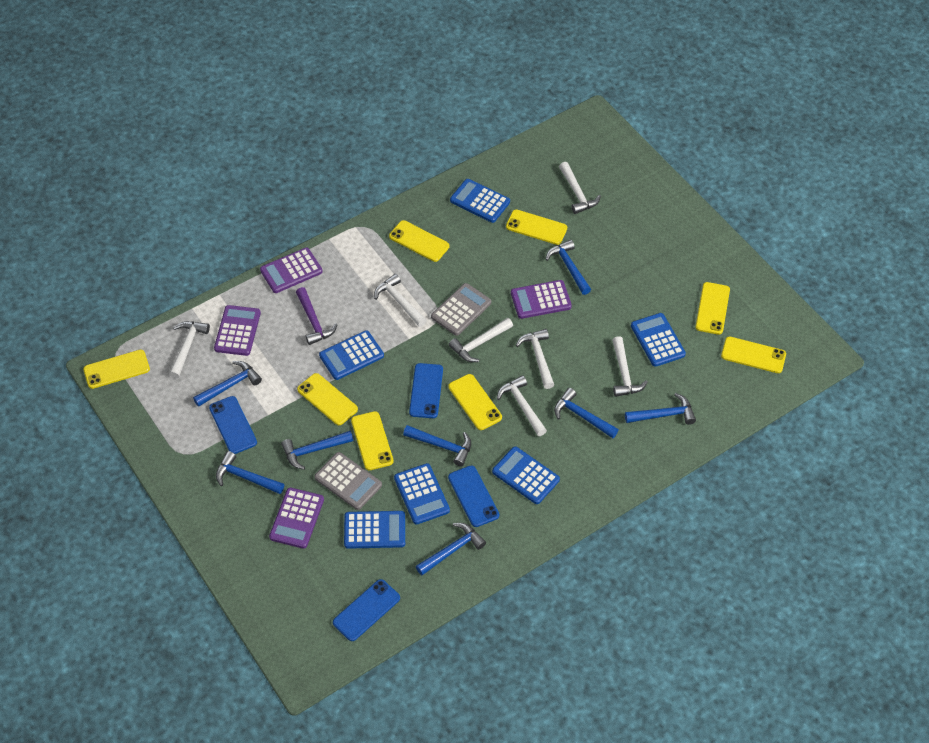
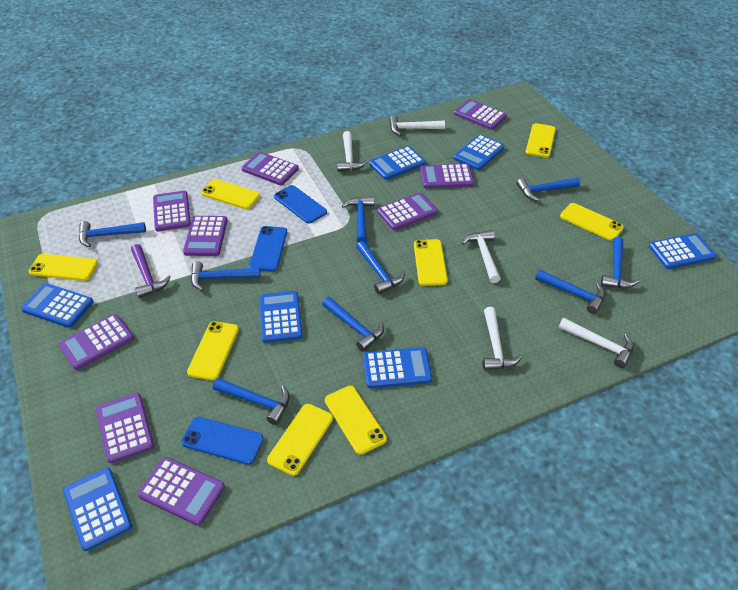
blue calculator: [319,330,384,380] [344,511,405,549] [394,463,450,525] [450,179,510,223] [492,447,560,504] [631,313,686,367] = 6 -> [21,283,93,328] [63,468,132,551] [259,291,303,343] [363,347,432,388] [369,146,426,180] [453,135,504,170] [649,233,717,269] = 7
blue hammer: [193,361,262,407] [216,451,284,494] [281,431,354,470] [403,425,471,466] [416,523,486,575] [545,240,591,295] [554,388,619,438] [625,393,696,425] = 8 -> [79,221,146,247] [191,261,260,291] [213,378,290,425] [322,297,384,352] [342,196,374,243] [356,241,405,294] [517,177,580,201] [535,270,605,314] [601,237,639,288] = 9
blue phone: [209,396,257,454] [333,579,400,641] [409,363,443,418] [448,466,499,527] = 4 -> [181,417,264,465] [249,226,287,271] [274,185,327,224] = 3
grey calculator: [314,452,382,510] [431,283,491,336] = 2 -> none = 0
purple calculator: [214,305,261,356] [260,248,323,293] [269,488,324,549] [511,280,572,319] = 4 -> [59,314,134,370] [96,393,154,463] [138,457,225,526] [153,191,191,232] [183,216,228,256] [242,152,299,185] [377,192,438,230] [420,164,474,188] [454,99,507,130] = 9
white hammer: [169,321,210,378] [374,274,427,327] [449,318,513,362] [497,375,547,436] [516,329,554,389] [559,162,601,214] [612,336,648,397] = 7 -> [337,131,367,172] [389,115,445,136] [462,230,501,283] [483,307,522,370] [559,318,634,368] = 5

